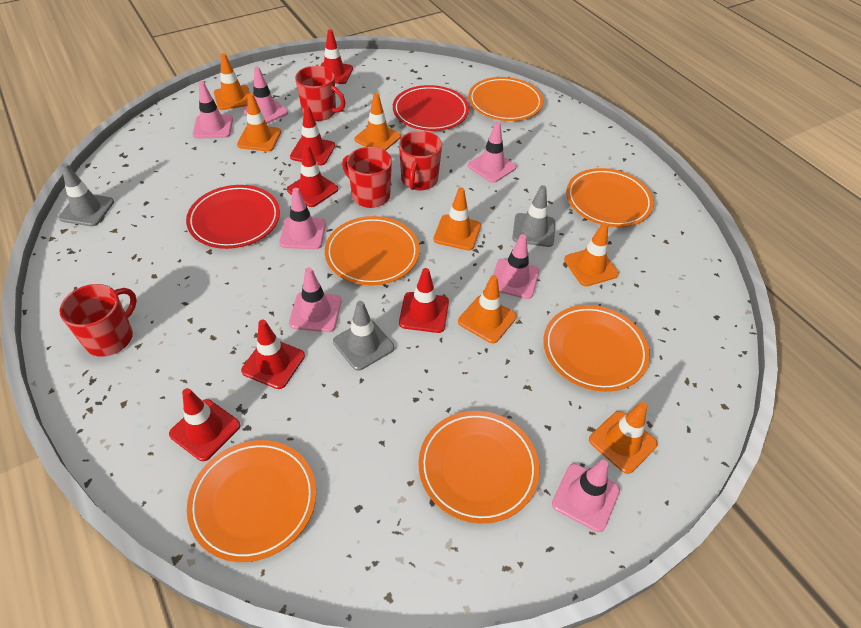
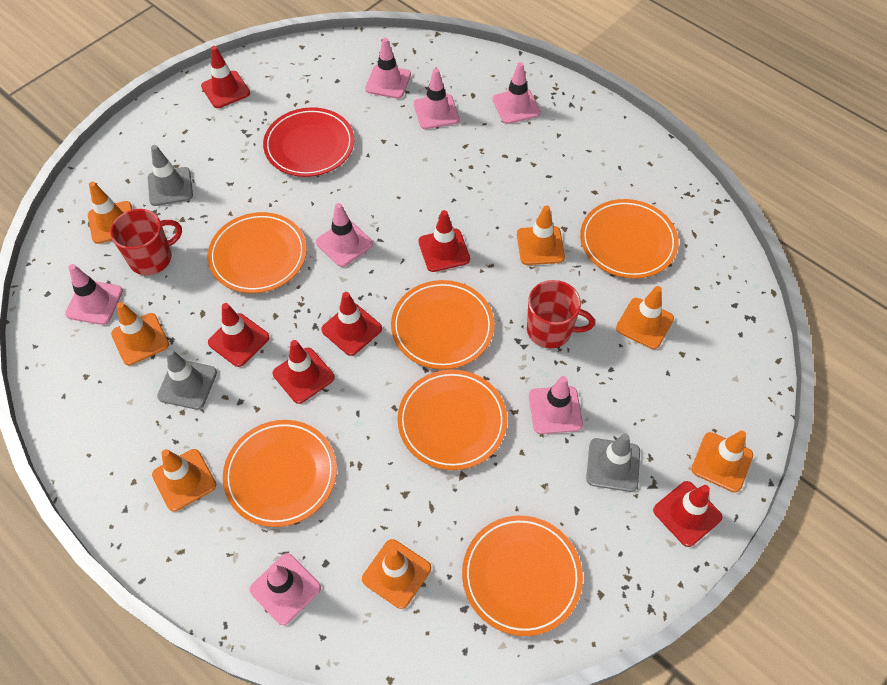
red mug: [59,284,137,357] [295,66,345,121] [342,147,392,208] [399,131,442,190] = 4 -> [110,209,182,275] [527,280,595,348] = 2
red plate: [186,185,280,249] [393,85,469,131] = 2 -> [263,107,354,177] = 1

